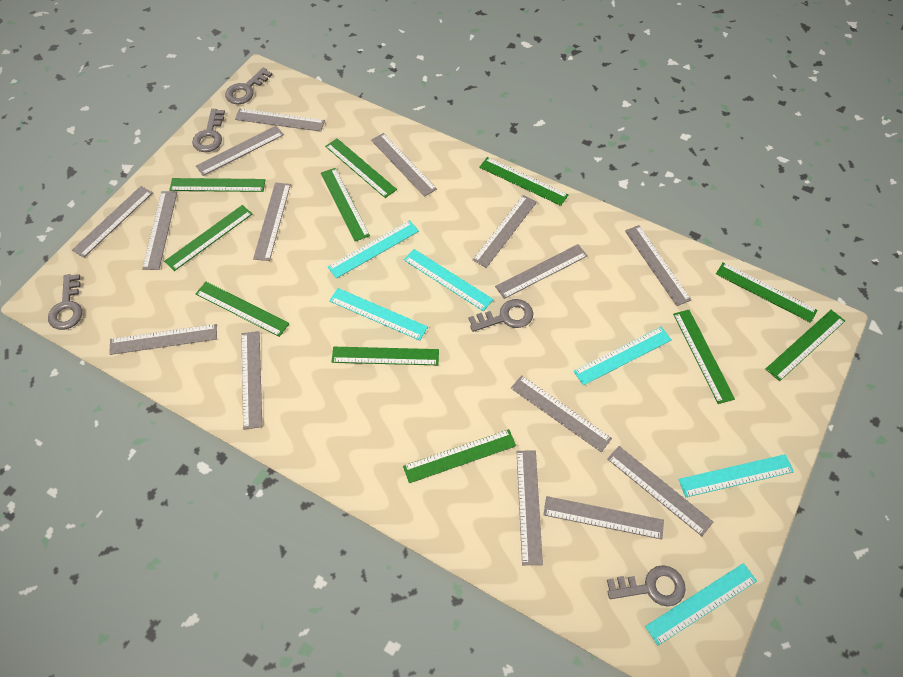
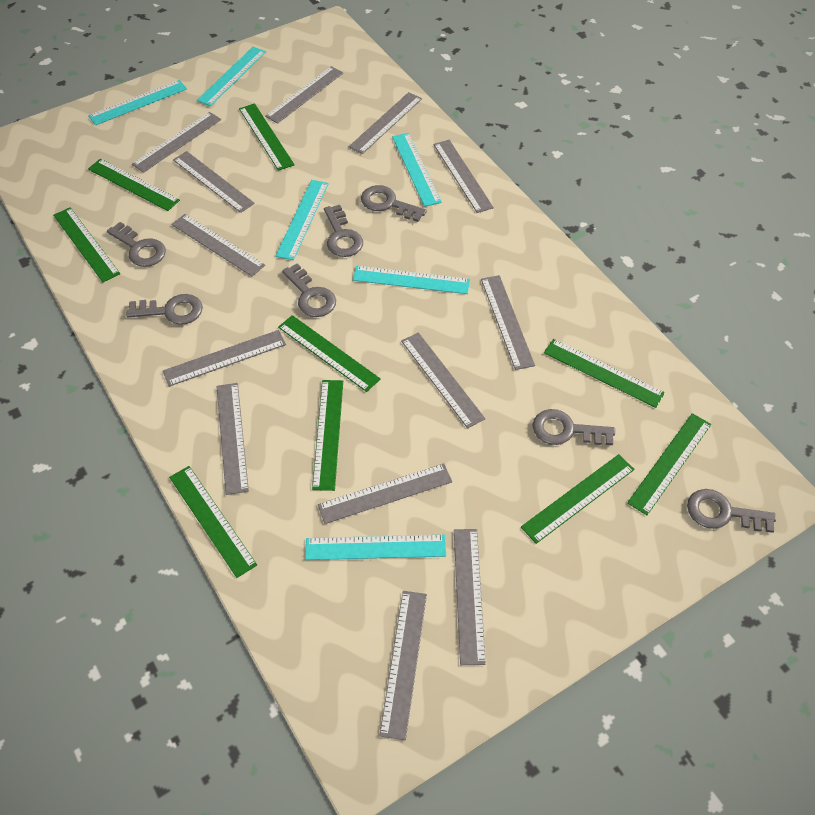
green ruler: [164,205,252,271] [169,178,266,192] [196,282,290,337] [321,168,370,241] [325,138,397,198] [331,347,439,365] [403,429,516,483] [479,157,568,206] [673,310,735,404] [716,262,818,323] [765,310,845,381] = 11 -> [53,207,120,282] [88,159,180,211] [169,466,257,578] [239,103,295,171] [278,315,381,392] [312,380,343,491] [521,454,635,544] [544,339,665,408] [627,413,711,515] = 9
grey key: [48,274,82,330] [192,109,225,152] [225,68,272,104] [468,299,533,332] [607,565,686,607] = 5 -> [107,222,166,267] [126,294,203,325] [282,263,336,317] [324,205,363,257] [361,185,427,222] [533,409,615,445] [687,489,776,533] = 7
grey ruler: [72,186,153,258] [109,324,217,355] [142,191,177,270] [196,126,284,176] [235,109,325,132] [241,331,262,430] [253,183,291,261] [371,133,437,197] [473,195,537,268] [495,244,588,299] [511,375,612,452] [516,451,543,565] [543,496,664,539] [607,446,713,536] [625,225,692,306] = 15 -> [132,112,221,173] [163,330,286,387] [171,214,265,276] [173,151,255,213] [216,383,249,495] [265,66,343,124] [318,463,452,524] [349,92,422,154] [379,591,427,740] [401,332,485,428] [434,140,494,213] [454,529,486,665] [481,275,535,370] = 13

